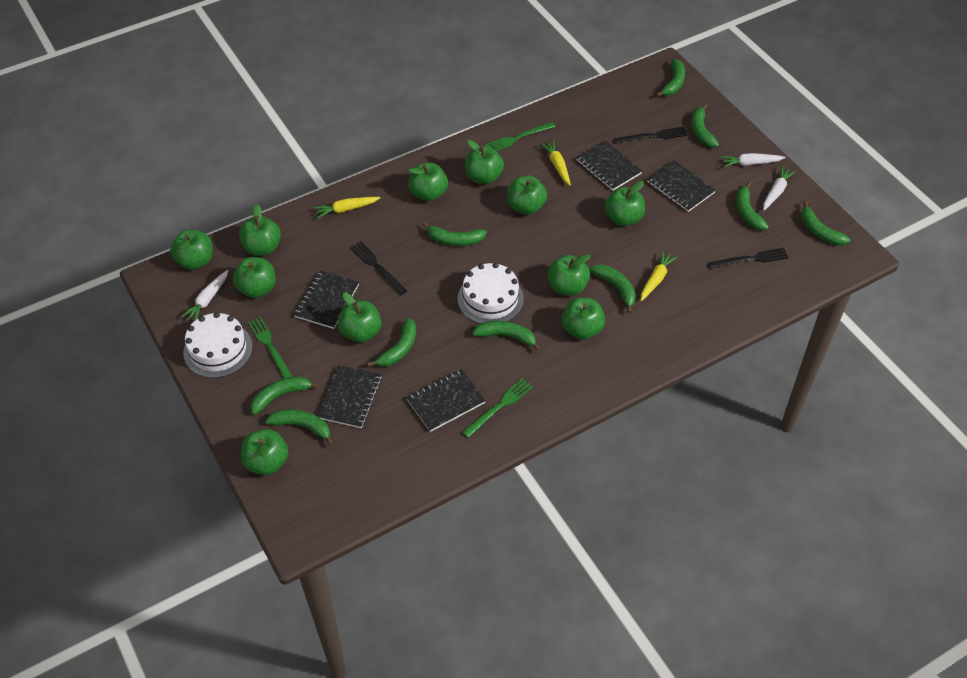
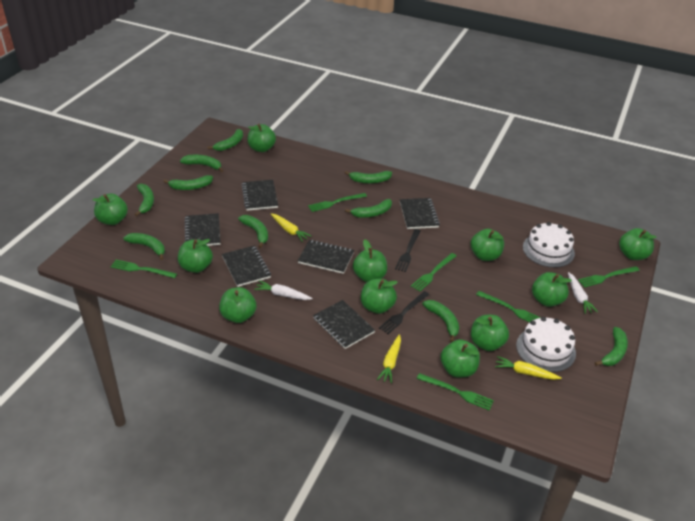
black fork: [350,242,407,295] [613,127,687,144] [708,248,789,269] = 3 -> [379,291,430,334] [395,229,420,272] = 2
black notebook: [294,271,359,329] [317,365,382,428] [406,369,486,432] [576,140,642,191] [647,160,716,212] = 5 -> [185,213,221,246] [222,246,271,287] [242,180,278,211] [298,240,354,274] [313,300,375,349] [400,198,440,229] = 6
green fork: [248,317,293,378] [462,378,533,438] [485,122,555,151] = 3 -> [111,260,177,278] [308,193,367,212] [411,253,457,292] [416,373,494,411] [476,291,541,322] [578,266,640,287] = 6
white carrot: [181,270,229,321] [720,153,785,167] [763,166,796,210] = 3 -> [254,281,313,300] [568,272,598,314] = 2

